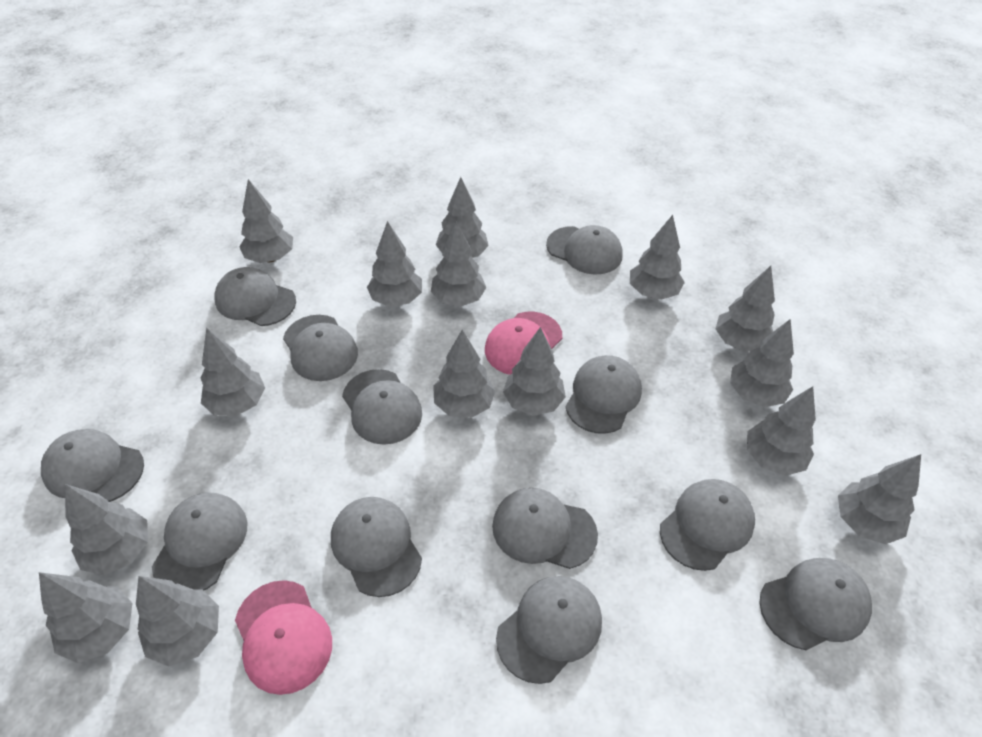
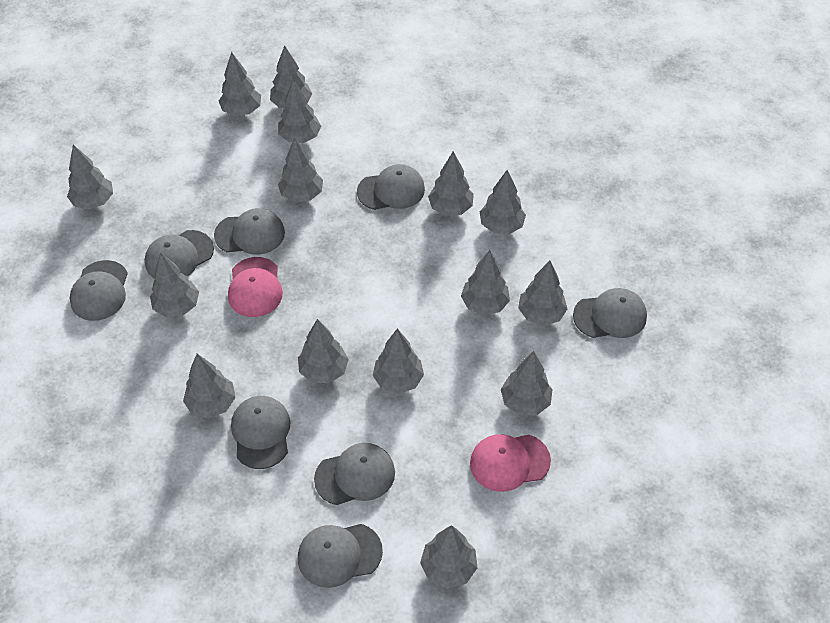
grey cap: [41,429,144,502] [152,492,247,591] [214,267,296,326] [283,315,358,381] [331,497,422,597] [342,369,422,445] [492,488,598,569] [496,576,602,684] [546,225,623,275] [566,355,642,434] [660,479,755,571] [759,558,872,650] = 12 -> [70,260,128,321] [145,230,214,279] [214,208,285,255] [231,396,290,469] [298,524,383,588] [314,443,395,505] [357,164,425,210] [573,288,647,338] = 8

